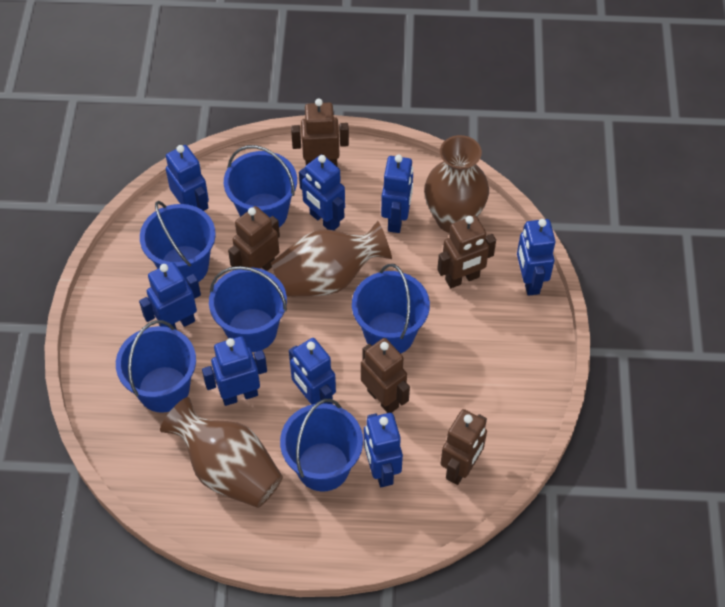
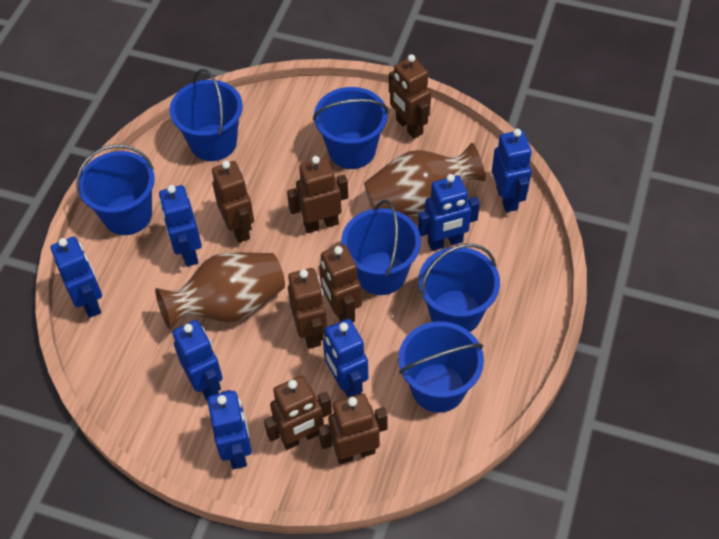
blue robot: [139,262,201,330] [166,145,209,211] [202,336,267,406] [289,338,336,405] [299,155,345,230] [364,413,403,487] [381,155,413,233] [517,219,555,296] = 8 -> [51,237,102,318] [159,185,202,267] [172,320,223,400] [207,390,252,469] [323,319,368,397] [418,174,480,251] [492,129,532,212] = 7
brown robot: [228,206,280,271] [291,98,349,166] [361,338,410,413] [437,216,496,288] [440,409,487,485] = 5 -> [212,161,254,243] [264,375,332,450] [287,156,348,233] [288,268,327,349] [318,393,388,464] [319,244,362,323] [389,54,431,139] = 7
brown vase: [160,397,283,508] [271,221,392,297] [424,135,489,233] = 3 -> [155,252,285,330] [364,143,486,217] = 2

